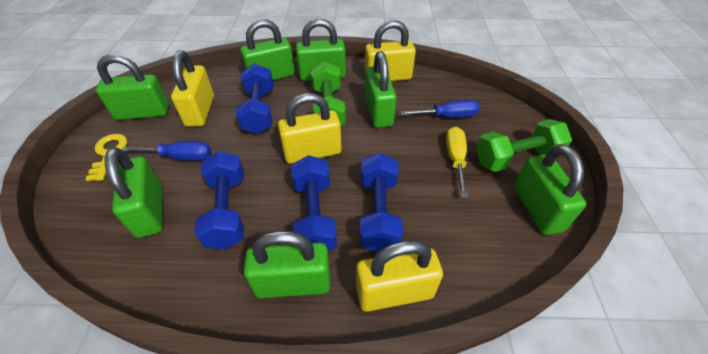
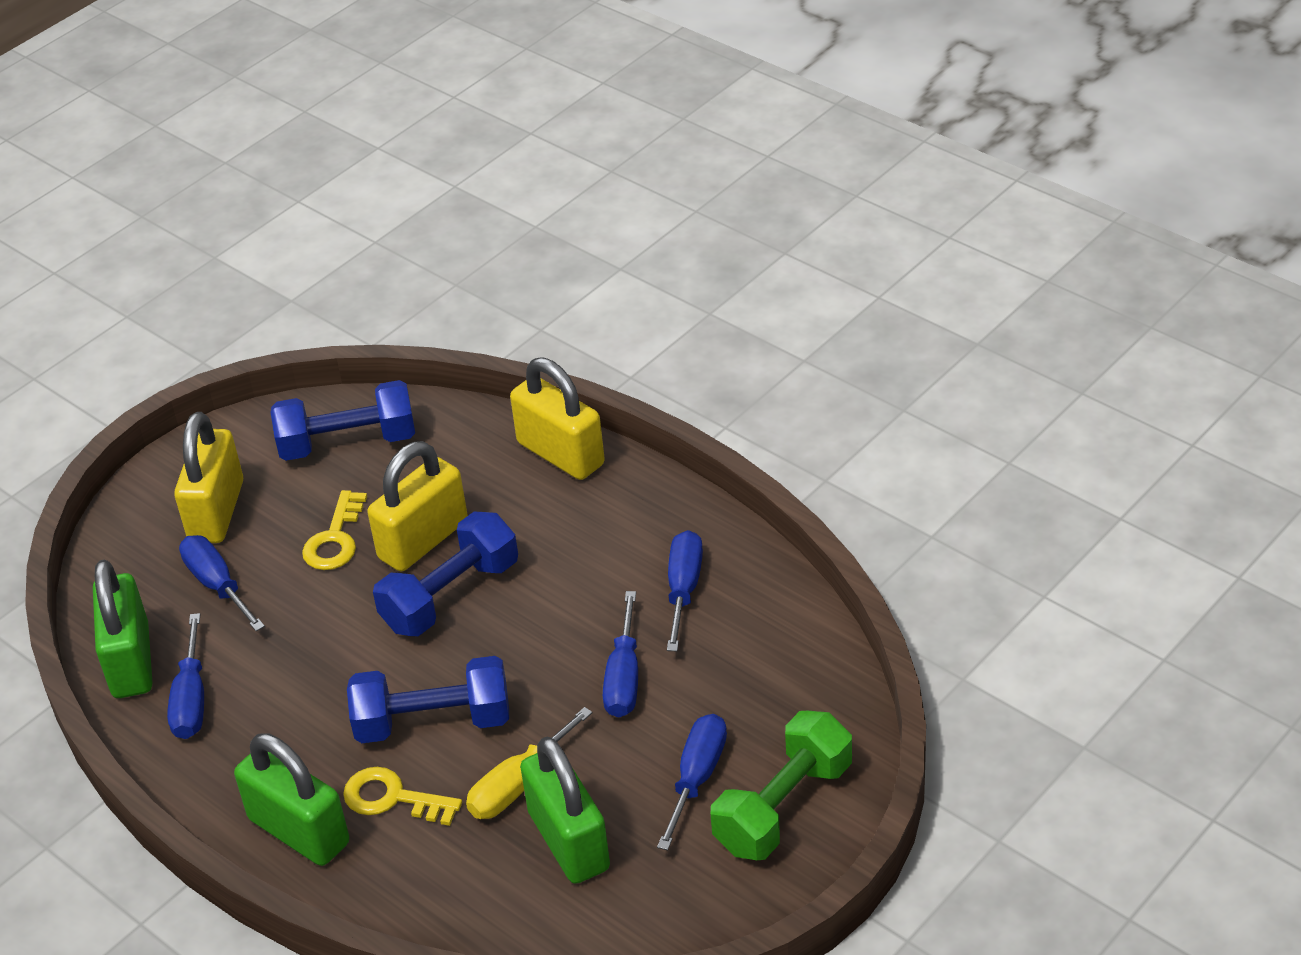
blue dumbbell: [194,151,244,249] [236,63,273,134] [291,155,337,252] [360,153,403,252] = 4 -> [271,380,415,461] [347,656,509,743] [373,512,518,636] = 3
blue screwdriver: [122,141,211,161] [400,100,480,118] = 2 -> [167,613,204,739] [179,535,265,631] [603,591,638,718] [657,714,727,850] [667,530,703,651] = 5
green dumbbell: [311,61,346,126] [476,119,572,172] = 2 -> [711,711,852,860] = 1
green padlock: [96,54,169,120] [105,147,162,238] [240,19,295,80] [244,231,330,298] [296,18,346,81] [365,51,397,128] [514,144,586,235] = 7 -> [93,559,152,698] [234,733,349,866] [520,737,610,884] = 3
yellow key: [85,134,128,181] = 1 -> [302,490,367,570] [343,767,462,826] = 2
yellow padlock: [171,50,214,127] [278,93,341,164] [356,240,443,312] [365,20,416,81] = 4 -> [174,412,243,543] [367,441,468,571] [510,357,605,480] = 3

